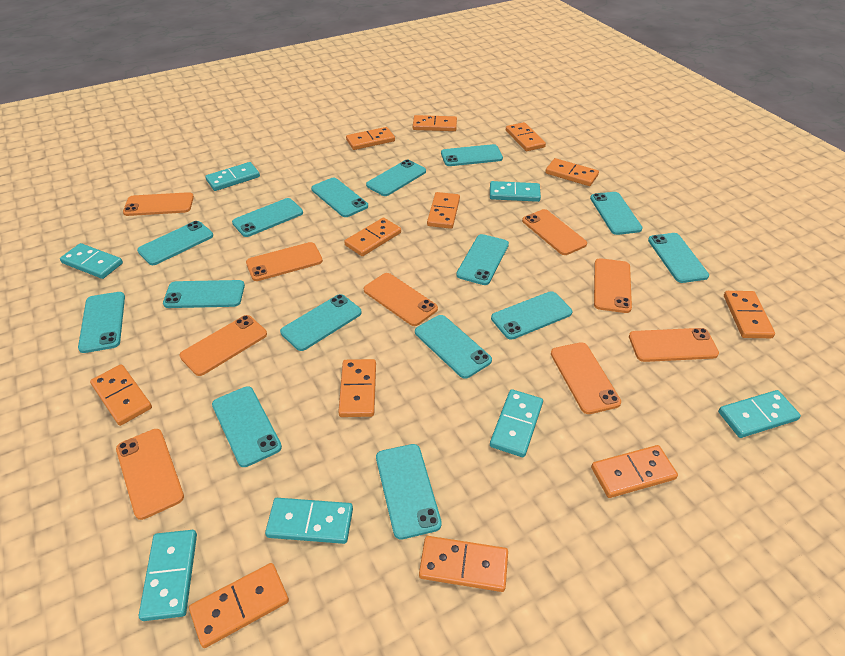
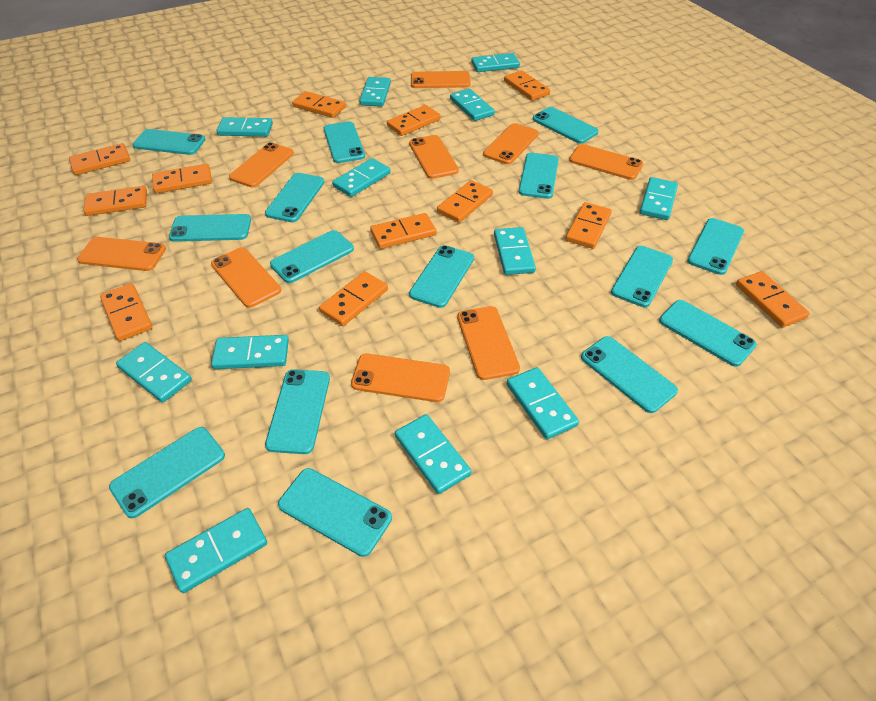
turquoise domino: [60,243,123,279] [139,530,197,621] [205,162,260,191] [265,498,353,544] [490,181,541,202] [490,389,543,457] [718,390,801,438] = 7 -> [116,342,192,403] [165,508,267,593] [211,335,289,369] [217,117,273,137] [332,158,391,197] [360,77,391,107] [395,414,471,494] [450,89,495,121] [471,53,520,72] [494,227,536,275] [507,367,579,439] [640,177,678,220] = 12

